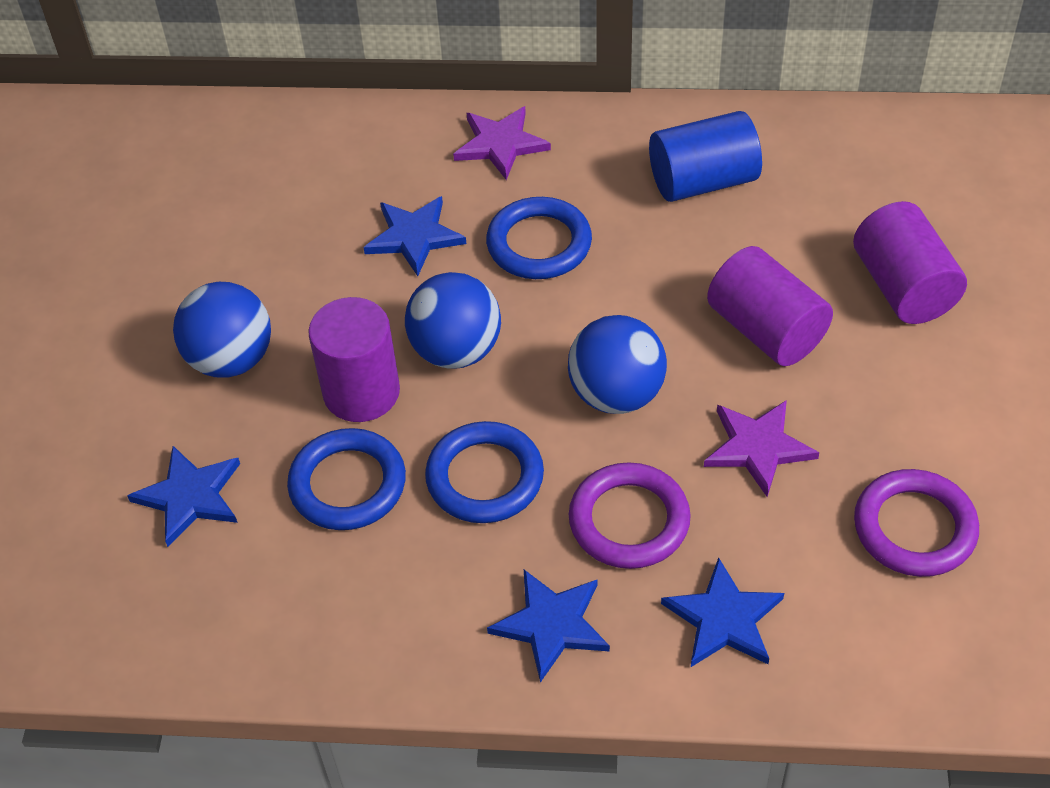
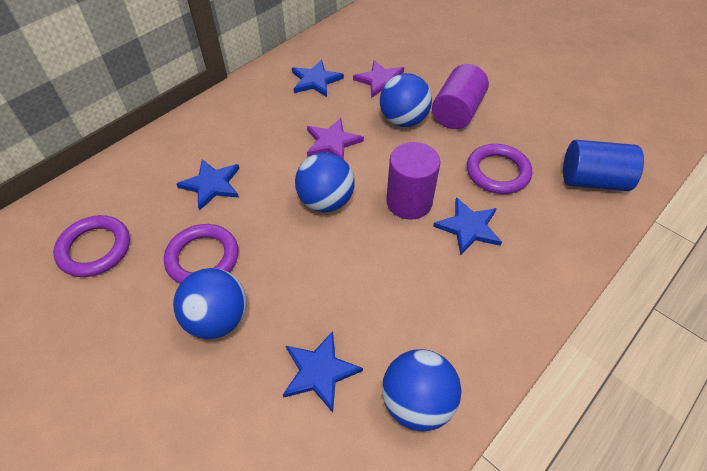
blue ball: [173,282,271,378] [405,272,501,369] [568,315,667,414] = 3 -> [173,268,247,339] [295,152,355,212] [380,73,432,127] [382,349,462,431] = 4
blue ring: [287,428,406,530] [425,421,544,523] [486,197,592,279] = 3 -> none = 0
purple cylinder: [308,297,400,422] [707,246,833,366] [853,201,967,324] = 3 -> [386,142,440,220] [432,64,489,129] = 2
purple ring: [569,462,691,569] [854,469,979,577] = 2 -> [53,215,130,277] [164,224,239,284] [467,144,532,194] = 3

